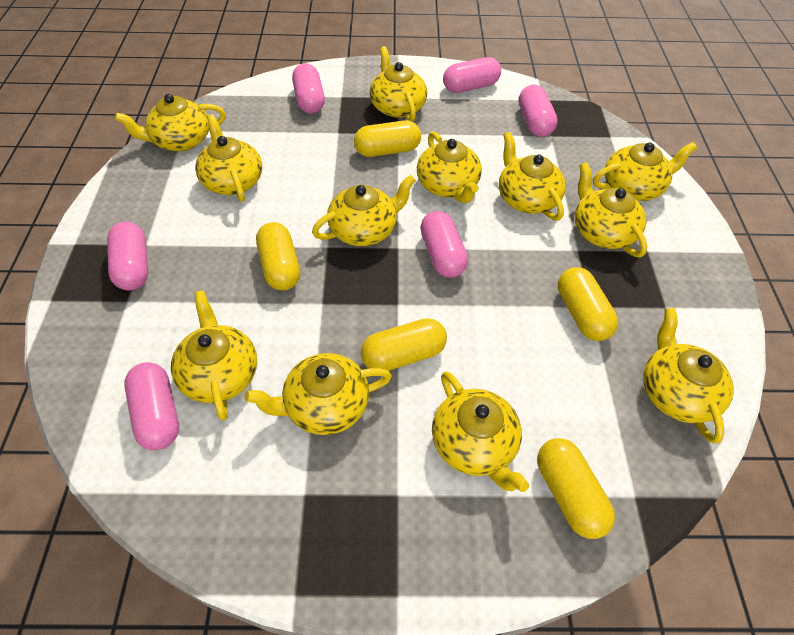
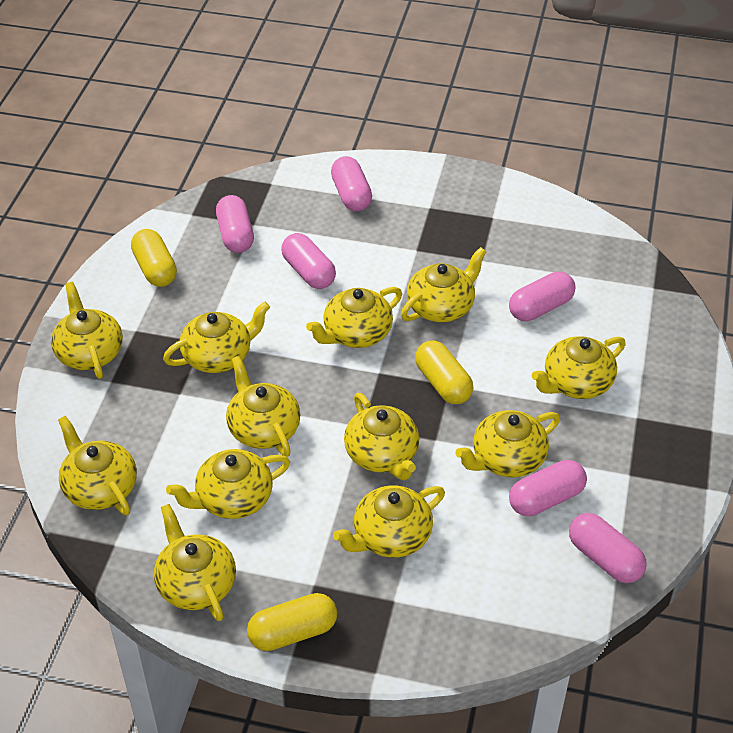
yellow capsule: [256,222,300,291] [354,120,421,157] [361,318,447,371] [537,438,615,539] [558,267,618,341] = 5 -> [131,229,177,287] [247,593,337,651] [415,341,474,404] = 3

